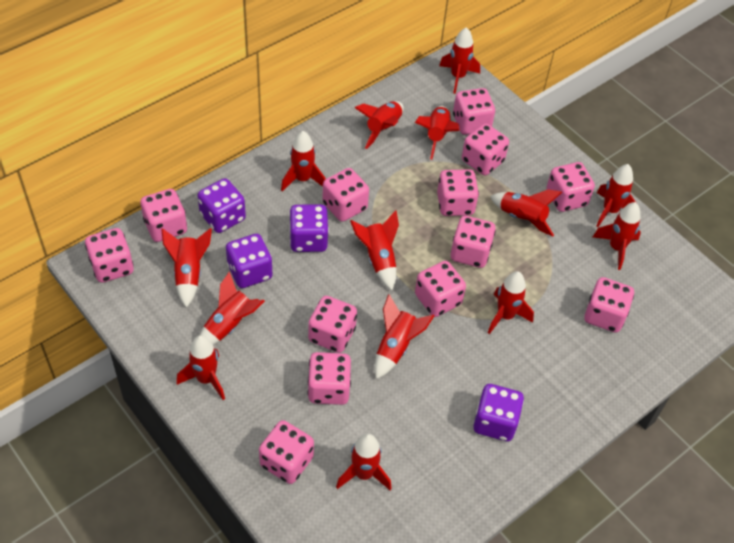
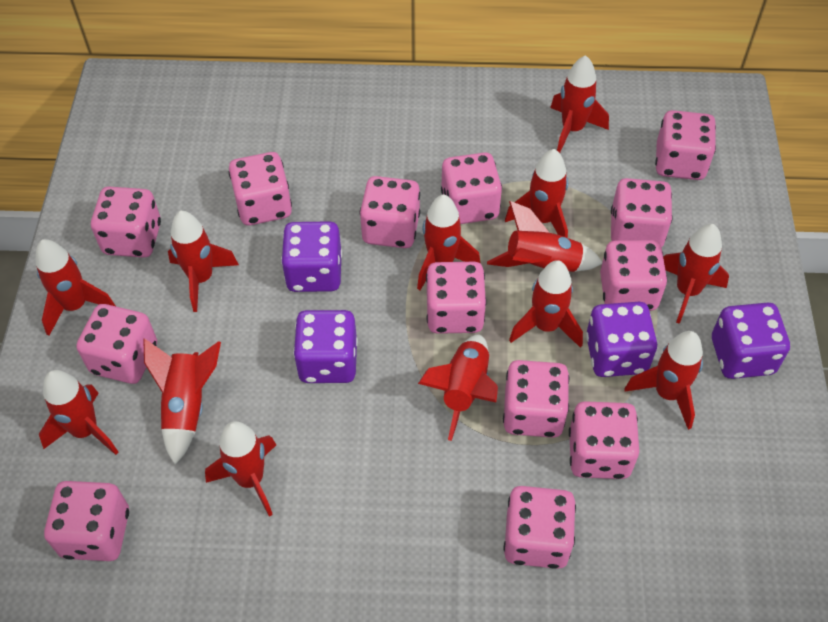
red rocket: [161,228,212,308] [176,335,225,400] [200,271,265,345] [281,131,326,191] [336,434,392,490] [350,210,399,290] [355,101,404,149] [375,294,434,379] [415,106,459,160] [439,27,480,94] [488,271,534,334] [490,189,562,237] [593,202,641,270] [596,164,636,227] = 14 -> [35,239,115,336] [39,370,119,455] [143,338,221,465] [168,211,239,312] [205,421,276,517] [417,194,481,290] [418,335,498,441] [487,201,602,272] [505,149,568,238] [509,260,583,348] [550,55,609,153] [625,331,703,430] [663,224,729,324] = 13

